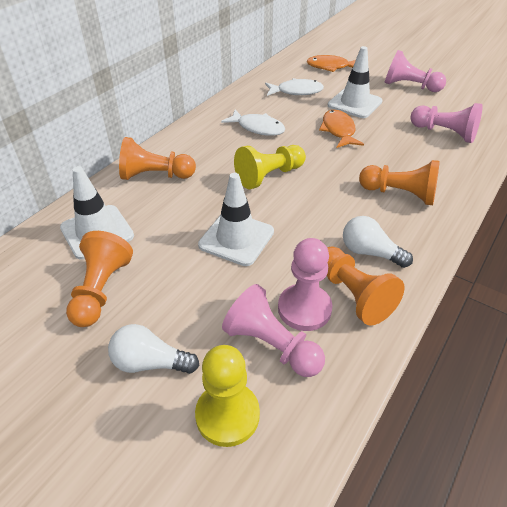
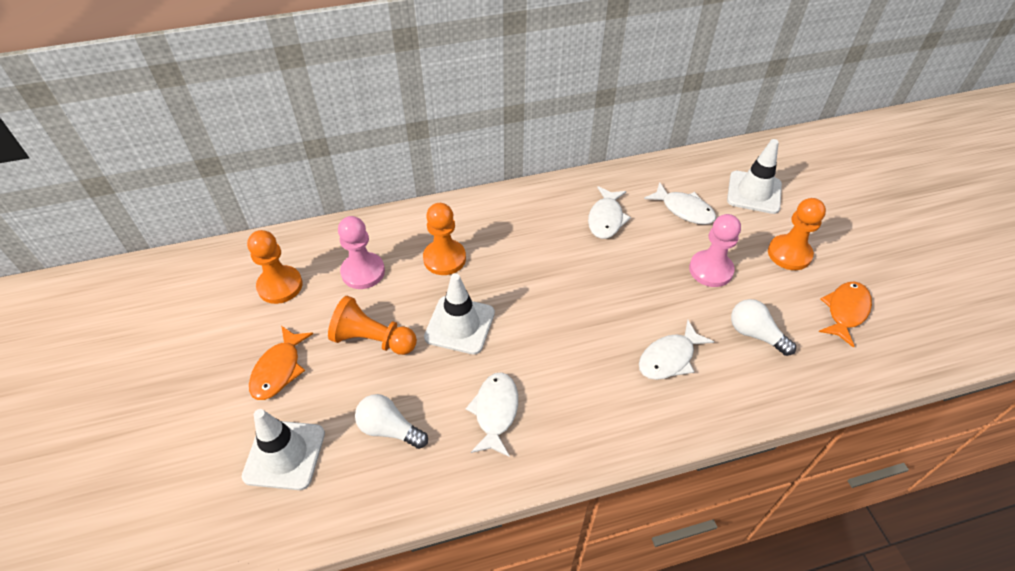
pink pawn: [222,284,325,377] [278,238,333,331] [384,50,446,92] [410,103,483,143] = 4 -> [338,216,385,289] [689,214,741,287] = 2
white fish: [221,110,285,136] [265,78,324,96] = 2 -> [466,372,518,457] [588,186,631,239] [639,320,714,380] [644,182,716,225] = 4
yellow pawn: [195,345,260,447] [234,145,306,189] = 2 -> none = 0

